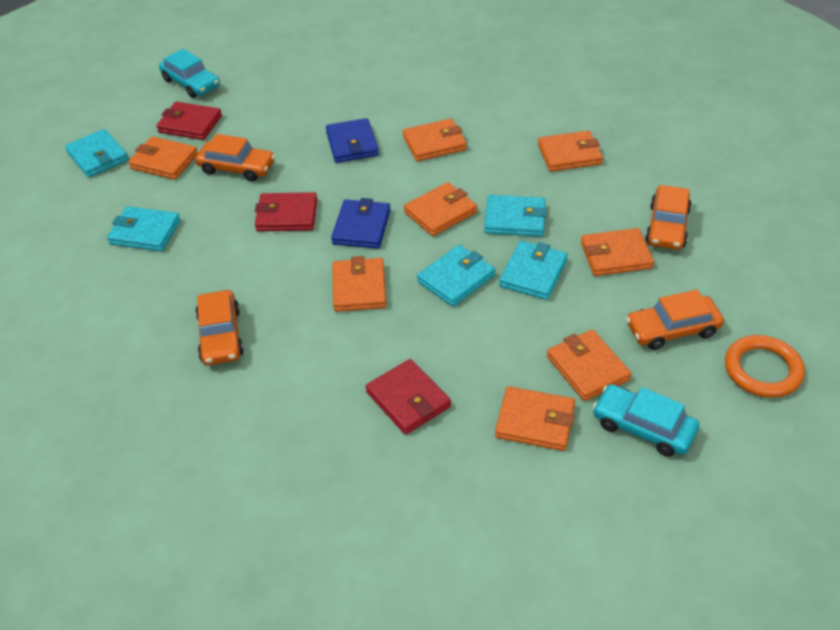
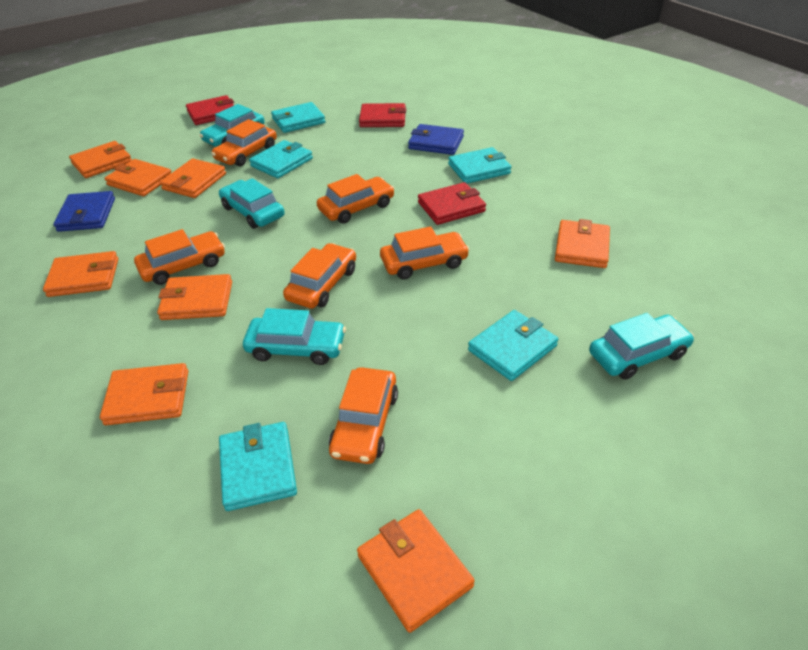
orange car: [195,134,275,182] [195,290,244,365] [626,290,724,350] [645,185,692,250] = 4 -> [134,229,225,285] [211,119,277,166] [283,243,356,309] [317,174,394,224] [329,367,398,464] [380,226,470,280] = 6
orange ring: [725,335,805,398] = 1 -> none = 0
turquoise car: [159,49,220,98] [593,384,699,457] = 2 -> [199,104,265,147] [219,178,285,229] [243,308,346,365] [589,313,694,380] = 4

